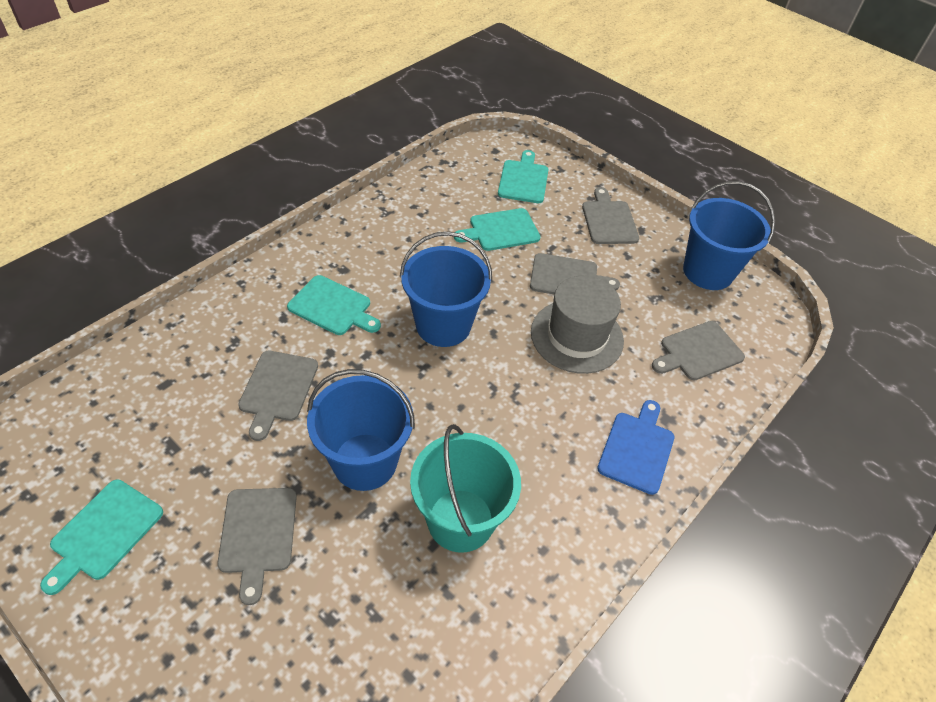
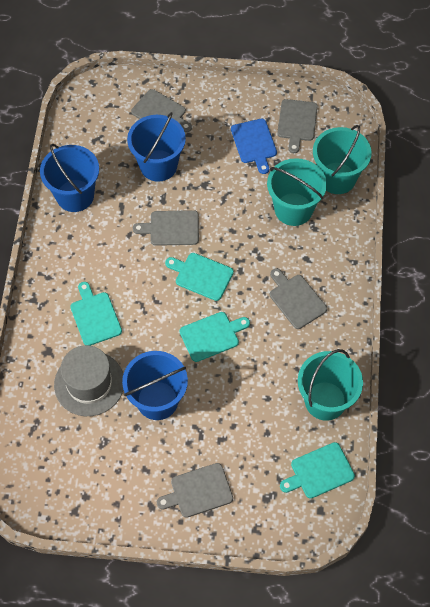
turquoise bucket: [410,424,521,553] = 1 -> [267,158,327,226] [298,349,363,421] [313,125,372,194] = 3

